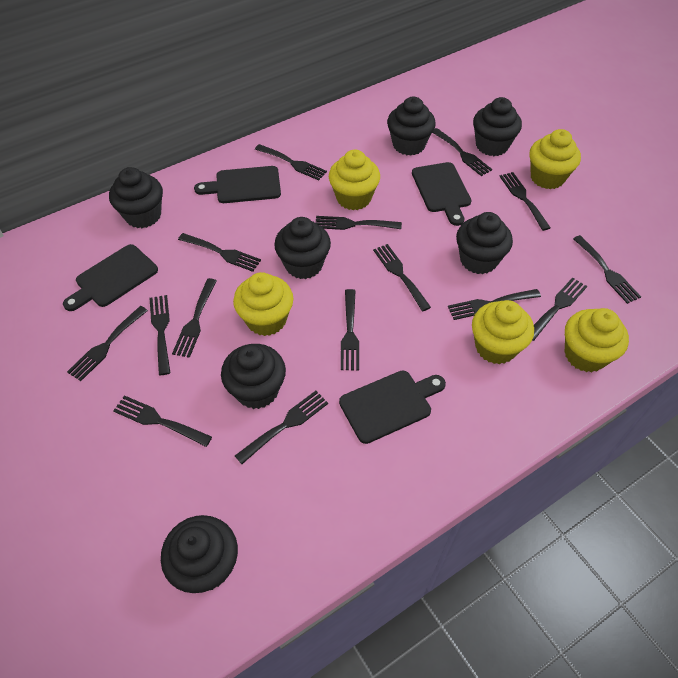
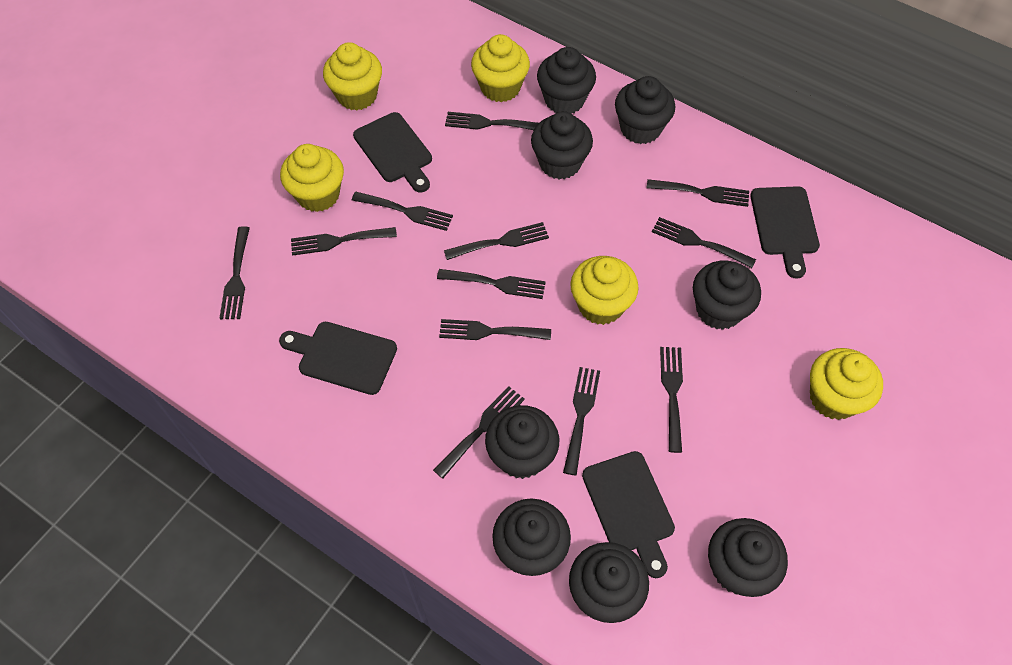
black cupcake: [109,167,163,228] [161,515,238,593] [221,344,286,409] [274,217,331,279] [387,97,436,156] [456,212,513,274] [473,97,522,156] = 7 -> [485,405,559,479] [492,498,571,576] [531,111,593,179] [537,47,596,113] [569,542,649,623] [615,76,676,144] [693,260,761,330] [708,518,788,597] = 8
black fork: [67,306,148,381] [113,395,212,447] [150,295,170,375] [172,278,217,358] [178,233,261,272] [235,391,328,464] [255,144,327,180] [315,216,402,230] [341,289,359,370] [373,244,431,311] [432,128,492,176] [448,289,541,320] [500,172,551,231] [532,278,587,341] [573,235,641,304] = 15 -> [219,226,250,319] [291,227,397,256] [352,192,453,231] [433,386,525,479] [437,269,546,299] [439,319,551,340] [444,222,549,260] [445,112,538,130] [563,367,600,475] [647,179,749,207] [652,217,756,268] [660,347,683,453] = 12

